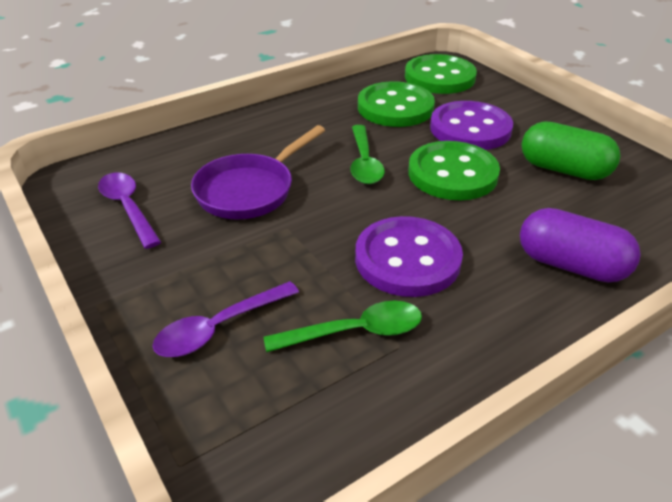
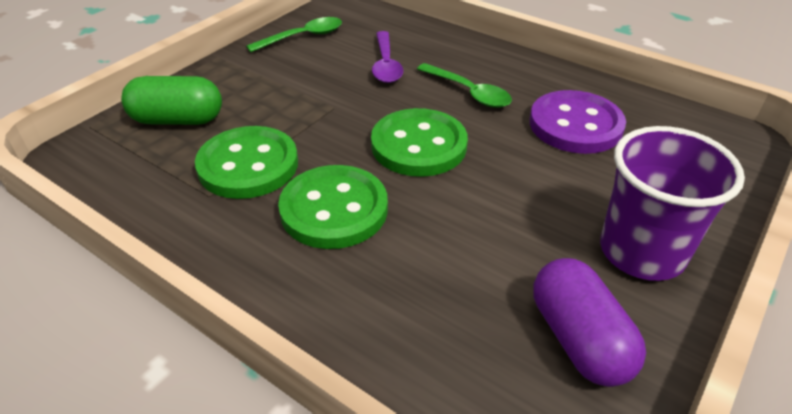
purple button: [355,216,463,297] [430,101,513,150] = 2 -> [530,90,626,154] = 1
purple cup: none = 0 -> [600,126,745,281] = 1
purple pan: [191,125,325,219] = 1 -> none = 0
purple spoon: [98,173,161,249] [153,281,299,357] = 2 -> [372,31,403,83] = 1

